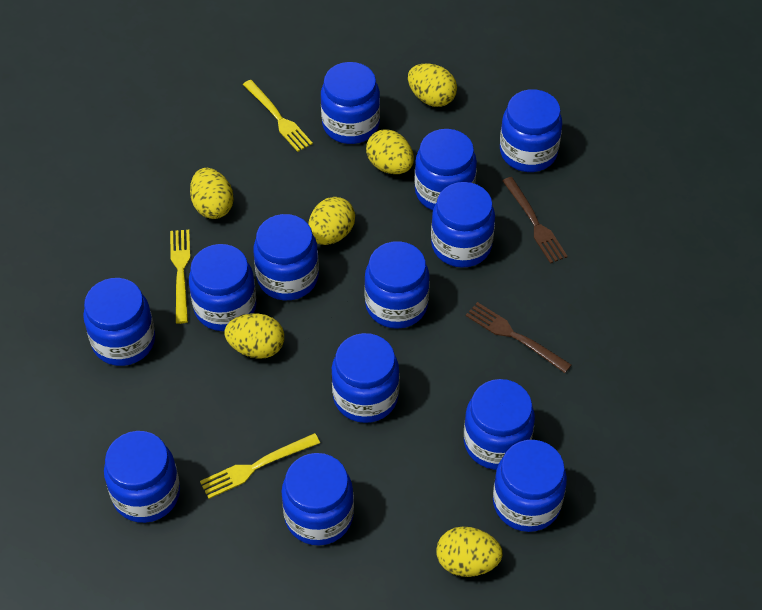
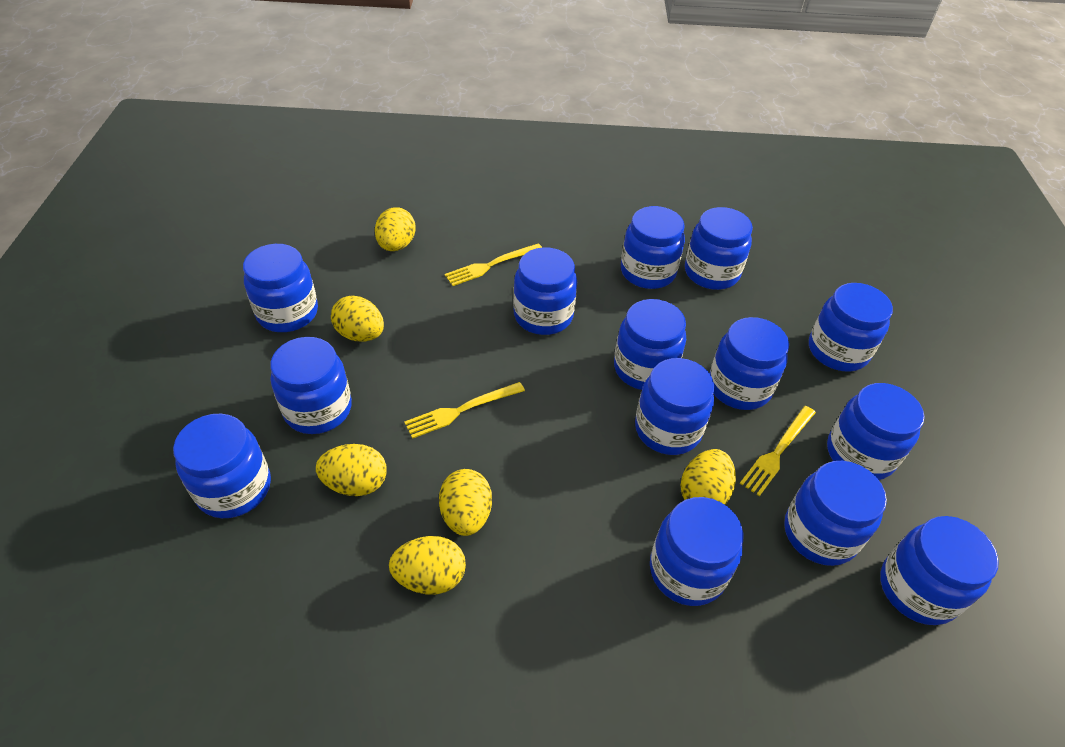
blue jar: [83,278,155,366] [104,431,180,523] [189,244,256,331] [253,214,319,300] [281,453,354,545] [321,62,380,144] [331,333,399,423] [364,241,430,329] [414,129,477,211] [431,182,495,268] [464,379,535,470] [493,440,567,532] [500,89,562,172] = 13 -> [173,414,271,518] [243,244,318,332] [270,337,352,434] [513,247,577,335] [614,299,686,390] [621,206,685,289] [635,358,714,455] [650,497,744,606] [685,207,753,290] [709,317,789,410] [784,461,887,566] [809,283,893,372] [827,383,925,480] [880,516,999,625] = 14
brown fork: [466,302,571,373] [503,177,568,264] = 2 -> none = 0

